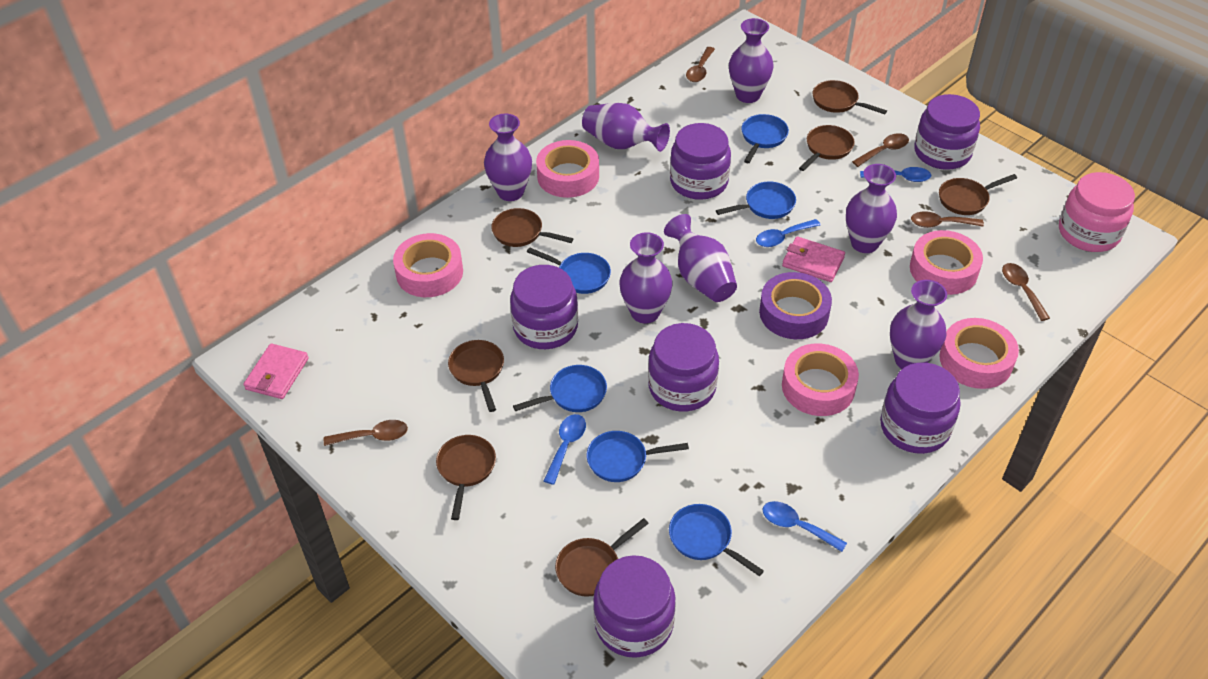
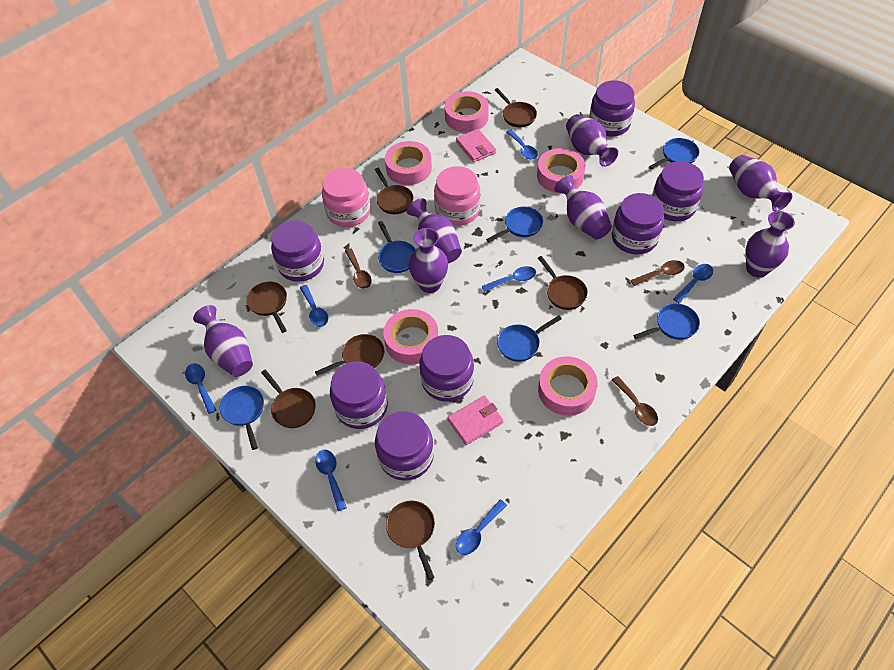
blue spoon: [544,414,586,485] [756,219,821,247] [762,501,847,552] [860,167,931,182] = 4 -> [185,363,217,414] [300,285,328,327] [315,450,347,511] [456,500,507,555] [482,266,536,292] [506,129,538,160] [673,264,713,303] = 7
brown spoon: [324,420,408,446] [686,47,715,82] [852,133,909,167] [911,211,984,228] [1002,263,1050,321] = 5 -> [345,249,372,289] [612,376,658,426] [630,260,685,286] = 3
pink jar: [1059,172,1135,252] = 1 -> [322,168,371,227] [434,166,481,226] = 2
purple jar: [510,265,578,349] [593,555,676,658] [648,323,719,412] [670,123,731,200] [880,363,960,454] [914,94,980,170] = 6 -> [271,220,324,282] [330,361,388,429] [375,411,434,481] [419,335,474,402] [589,80,635,137] [612,193,664,254] [652,161,704,221] = 7
purple tape: [759,272,832,339] = 1 -> none = 0

